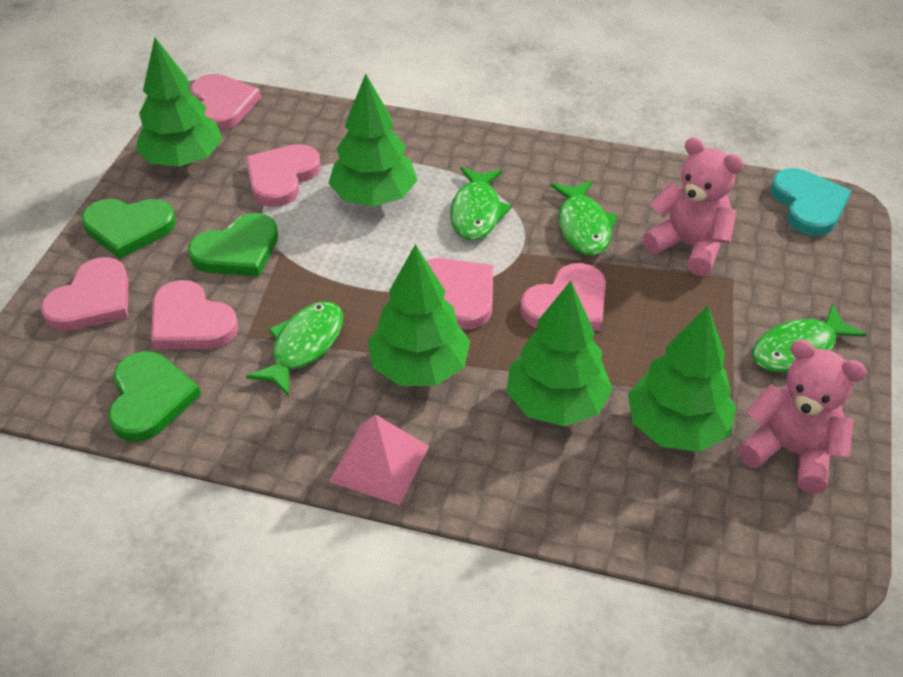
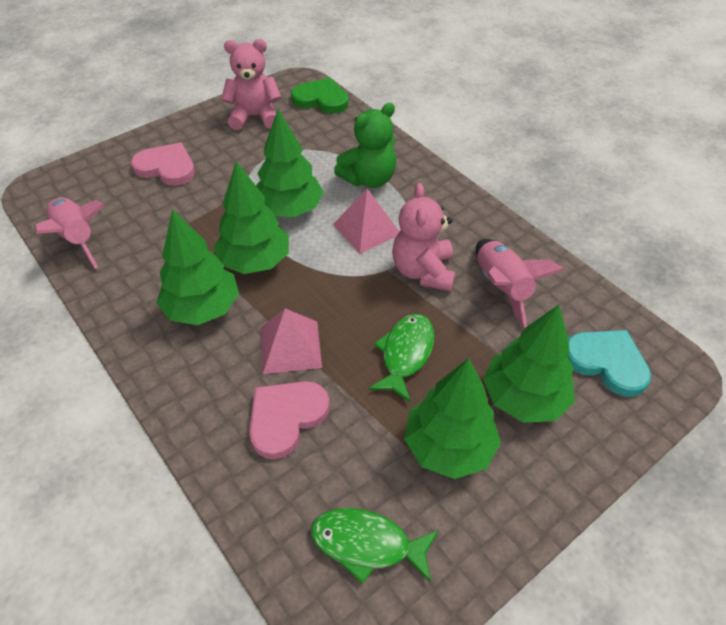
green fish: [246,301,343,396] [450,167,512,240] [550,180,618,256] [752,304,867,372] = 4 -> [311,508,439,584] [369,314,434,402] = 2
green heart: [82,199,176,259] [108,351,201,442] [188,213,278,276] = 3 -> [291,77,349,113] = 1
green teddy bear: none = 0 -> [334,103,396,188] = 1
pink heart: [41,257,129,331] [151,280,238,349] [191,74,261,130] [246,144,321,207] [426,258,493,329] [520,263,606,331] = 6 -> [131,142,195,186] [249,381,330,459] = 2
pink pyramid: [329,414,429,506] = 1 -> [261,309,322,374] [333,189,399,254] = 2
pink rocket: none = 0 -> [36,197,106,268] [476,239,564,328] = 2

